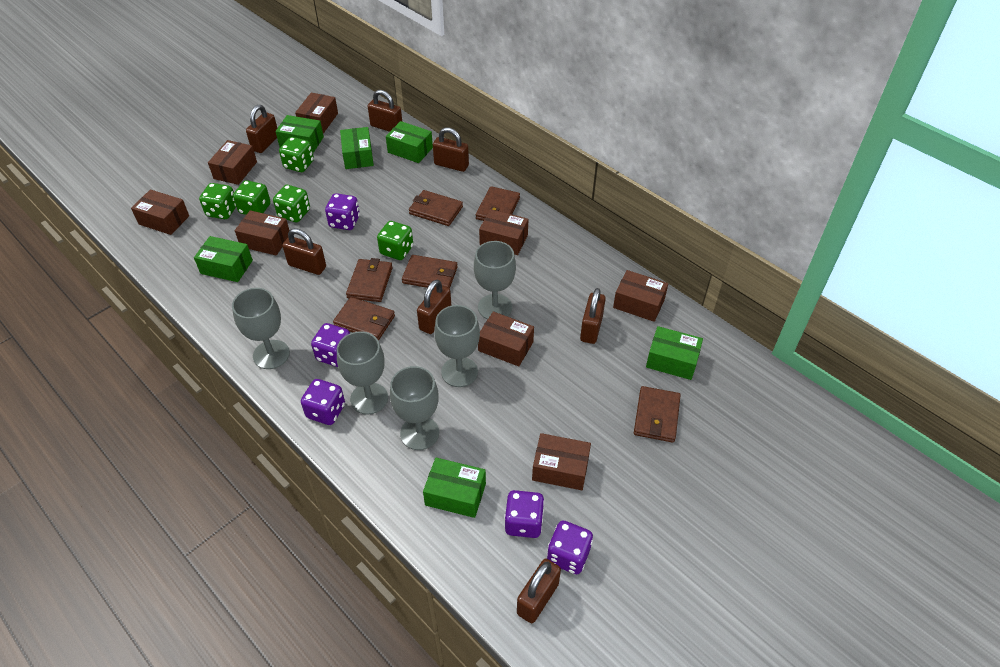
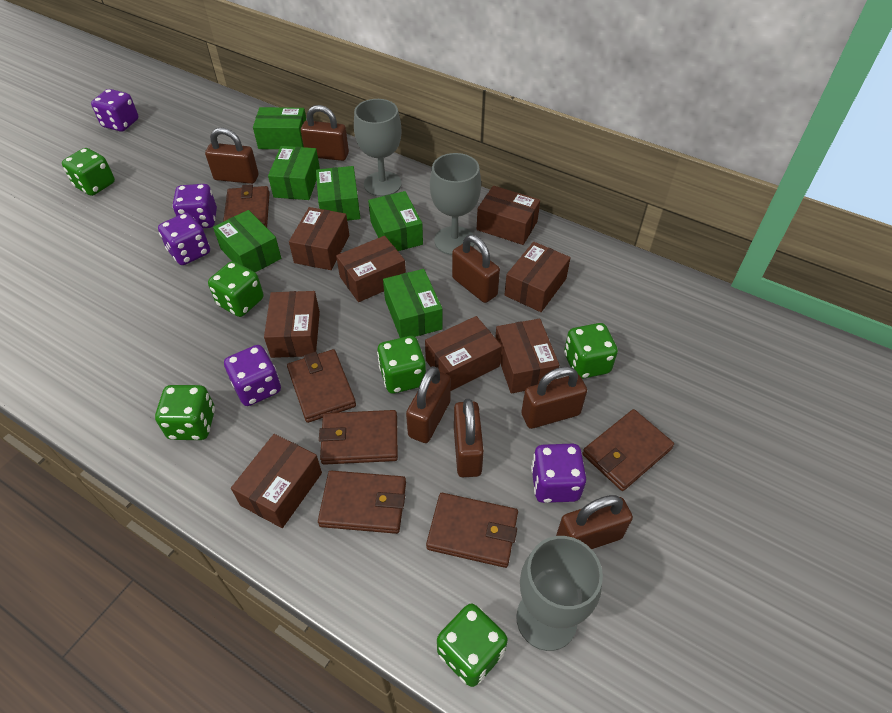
green dice: [199,183,236,219] [233,180,271,215] [273,185,310,222] [279,137,314,172] [377,221,413,260] = 5 -> [62,148,115,196] [155,385,215,440] [208,261,264,317] [377,336,426,394] [437,603,508,687] [564,323,618,379] = 6
grey goblet: [232,288,290,369] [337,331,388,415] [390,366,439,450] [434,305,480,387] [474,241,516,319] = 5 -> [354,99,402,197] [430,153,481,255] [516,536,603,651] = 3

